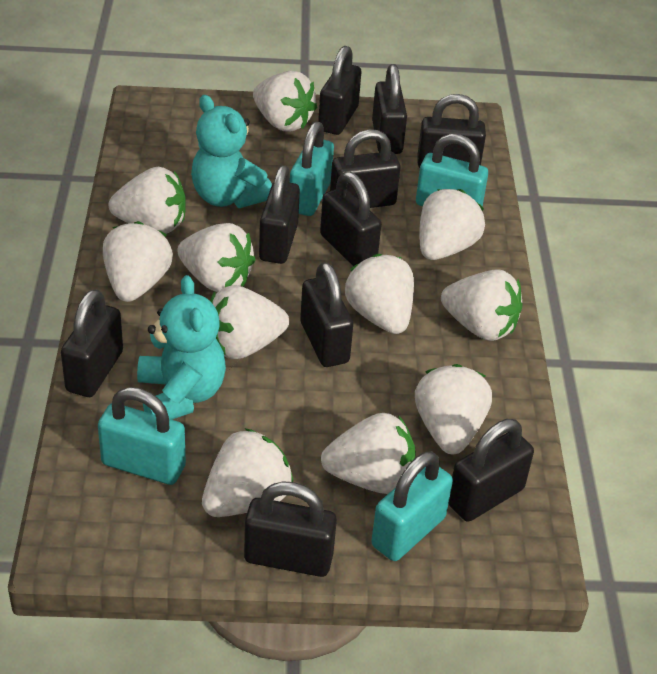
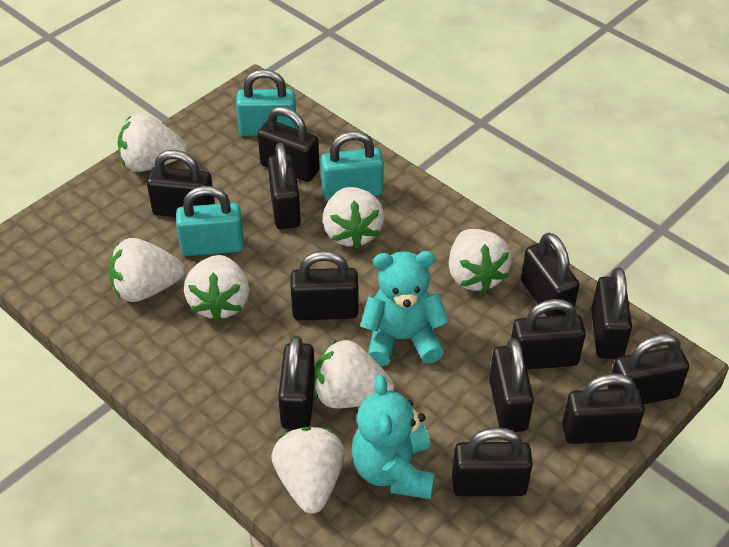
black padlock: [61,289,123,397] [244,481,337,577] [259,165,300,264] [300,262,353,367] [318,46,362,135] [320,172,381,266] [330,129,400,208] [372,64,407,154] [418,94,486,168] [449,419,534,522] = 10 -> [147,150,215,217] [258,106,320,182] [268,143,301,229] [278,336,315,430] [290,251,359,320] [452,427,533,496] [489,338,534,432] [511,299,586,370] [521,233,579,316] [562,373,645,444] [591,267,632,359] [608,334,689,404] = 12
turquoise padlock: [98,387,186,485] [290,122,334,216] [371,451,453,561] [416,134,488,206] = 4 -> [176,186,244,256] [236,69,297,136] [321,131,384,201] = 3
white strawberry: [103,221,173,302] [109,167,186,234] [177,223,256,292] [202,428,293,517] [210,285,289,359] [253,71,317,132] [321,413,416,494] [345,254,414,334] [415,364,492,454] [419,189,485,260] [441,269,522,341] = 11 -> [108,238,185,302] [118,114,187,172] [184,255,250,322] [271,427,345,514] [314,340,394,409] [323,187,384,249] [449,229,512,293] = 7

